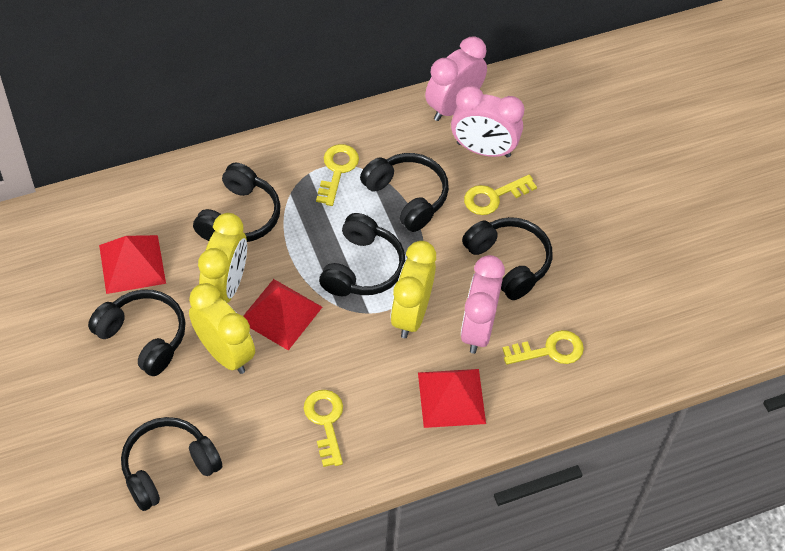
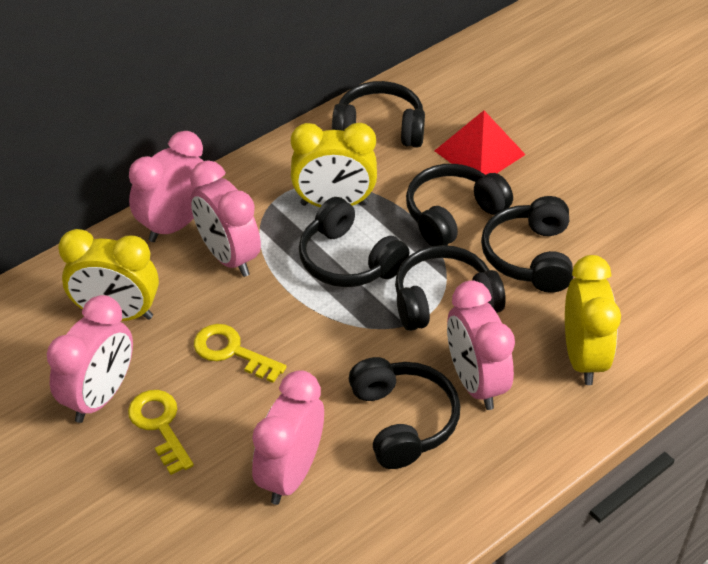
pink clock: [425,37,487,121] [451,86,525,158] [461,255,505,354] = 3 -> [47,295,133,423] [129,131,203,242] [190,160,261,277] [252,370,324,505] [447,280,515,410] = 5
red pyramid: [99,235,166,294] [243,279,322,350] [418,369,486,428] = 3 -> [434,111,526,175] = 1
yellow key: [304,390,343,467] [316,144,359,206] [464,175,537,215] [502,330,584,365] = 4 -> [128,390,194,475] [194,324,287,383] = 2

